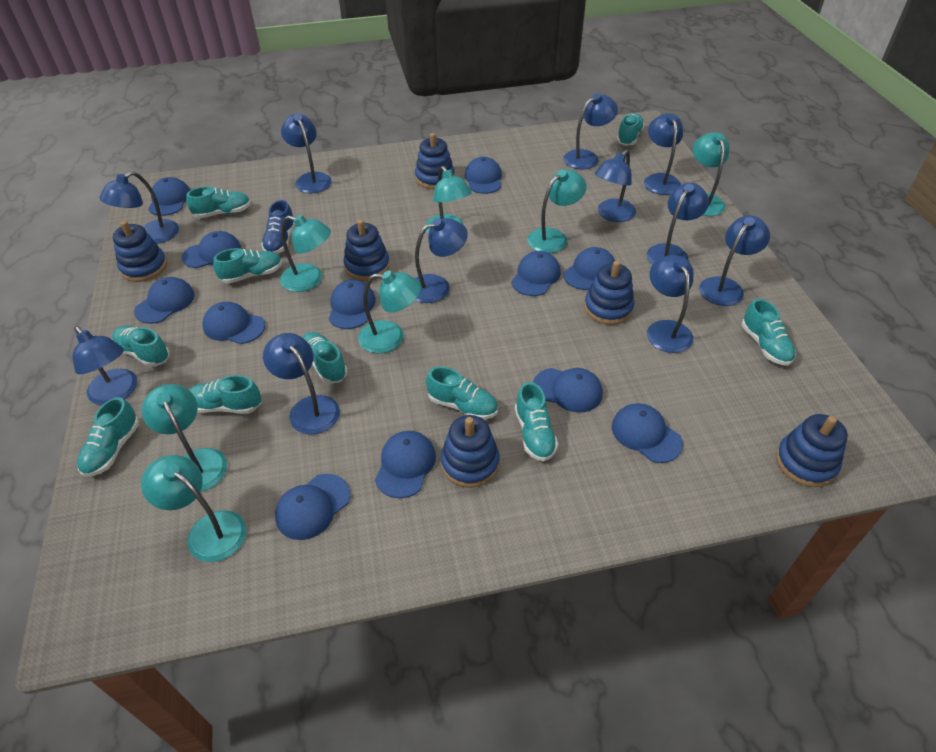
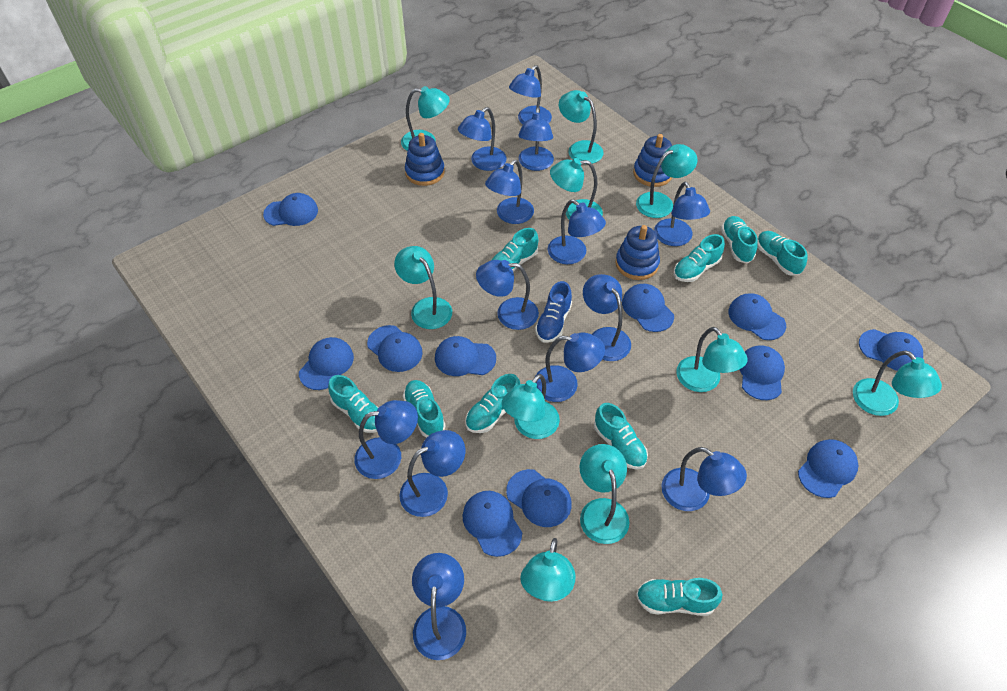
blue cap: [134,277,195,324] [148,177,190,216] [182,231,241,268] [202,302,265,344] [275,474,350,540] [329,280,376,329] [375,431,436,498] [465,157,502,194] [511,251,561,296] [533,368,603,413] [563,247,615,290] [612,403,683,463] = 12 -> [263,193,318,226] [299,337,354,390] [367,325,423,372] [435,336,496,376] [463,491,522,557] [506,469,572,527] [622,284,674,332] [729,293,786,340] [739,345,785,400] [798,439,858,498] [859,329,923,371] = 11
blue lamp: [72,326,137,405] [100,171,179,244] [263,333,340,434] [281,114,332,193] [415,218,468,303] [563,93,618,169] [595,150,636,222] [644,113,683,195] [647,183,709,265] [647,255,693,353] [699,215,770,306] = 11 -> [354,400,418,479] [399,430,465,517] [412,553,466,660] [458,107,507,171] [476,260,539,330] [485,160,534,224] [509,65,552,124] [518,107,554,171] [536,332,605,402] [548,199,606,264] [583,274,631,361] [654,182,710,246] [661,447,747,511] = 13
blue stacking toy: [113,221,167,282] [344,219,390,281] [415,133,455,189] [441,415,500,488] [584,261,634,325] [776,414,848,487] = 6 -> [405,133,445,186] [616,225,660,280] [633,134,672,187] = 3
turquoise lamp: [141,384,227,492] [141,455,246,562] [280,215,331,292] [358,271,421,353] [425,166,472,234] [527,169,587,253] [693,132,729,216] = 7 -> [394,246,452,329] [401,86,450,151] [502,374,560,439] [520,538,576,602] [550,158,603,219] [559,90,604,164] [580,444,629,544] [636,144,698,218] [676,327,748,392] [853,350,942,416] = 10
turquoise shoe: [77,397,139,477] [112,326,170,367] [186,187,251,218] [189,375,261,414] [213,248,282,284] [302,332,348,384] [426,366,498,420] [515,382,558,461] [617,113,645,146] [742,299,796,366] = 10 -> [328,375,379,433] [403,380,445,438] [465,374,520,433] [491,228,538,272] [594,403,648,470] [636,578,722,616] [674,234,725,282] [721,216,758,263] [757,231,807,276] = 9

